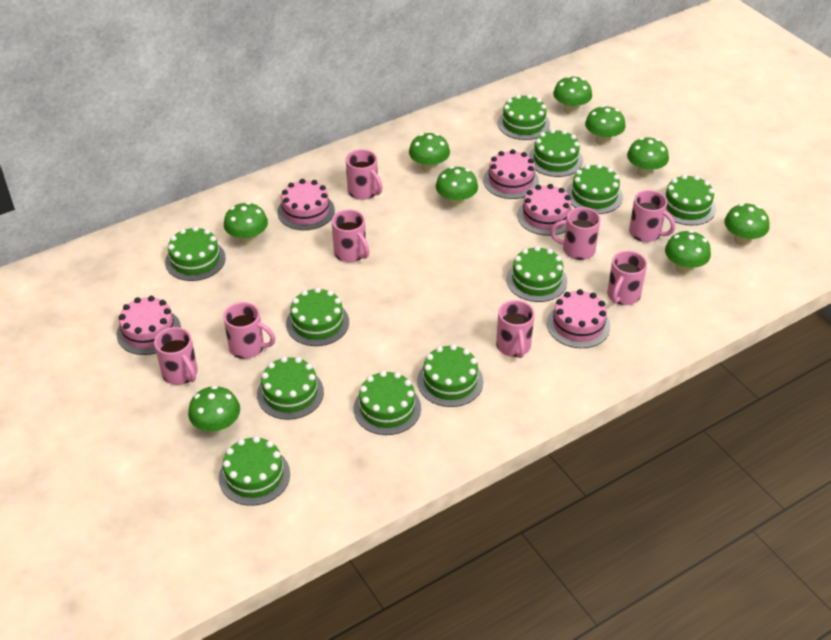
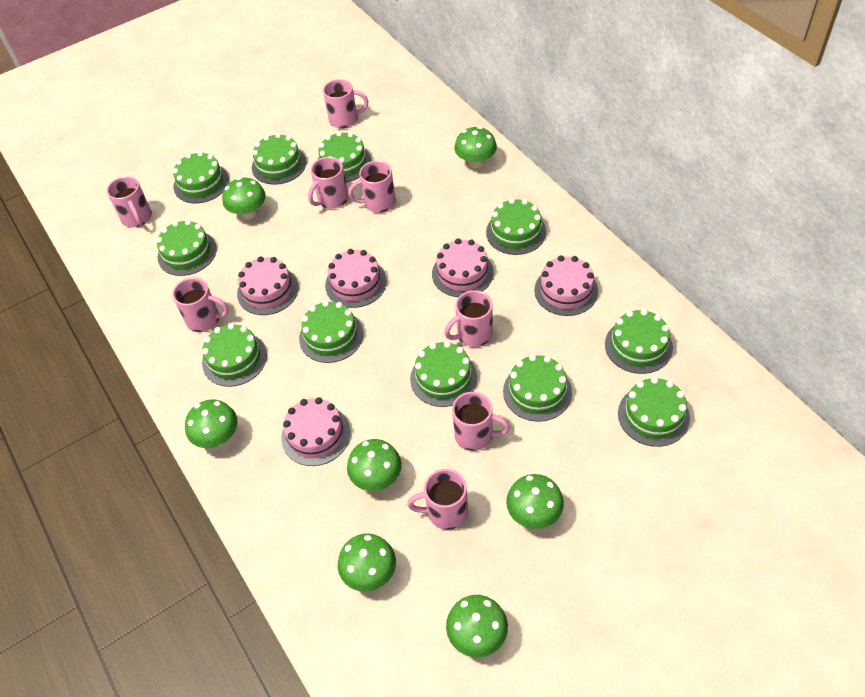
green mushroom: [188,386,240,435] [224,202,268,245] [409,133,450,173] [436,166,478,208] [553,76,592,114] [585,105,626,145] [627,137,669,178] [665,230,711,274] [724,203,769,246] = 9 -> [185,400,238,448] [222,177,266,219] [338,533,396,592] [347,439,402,491] [446,595,508,658] [454,126,497,168] [506,474,564,529] = 7

